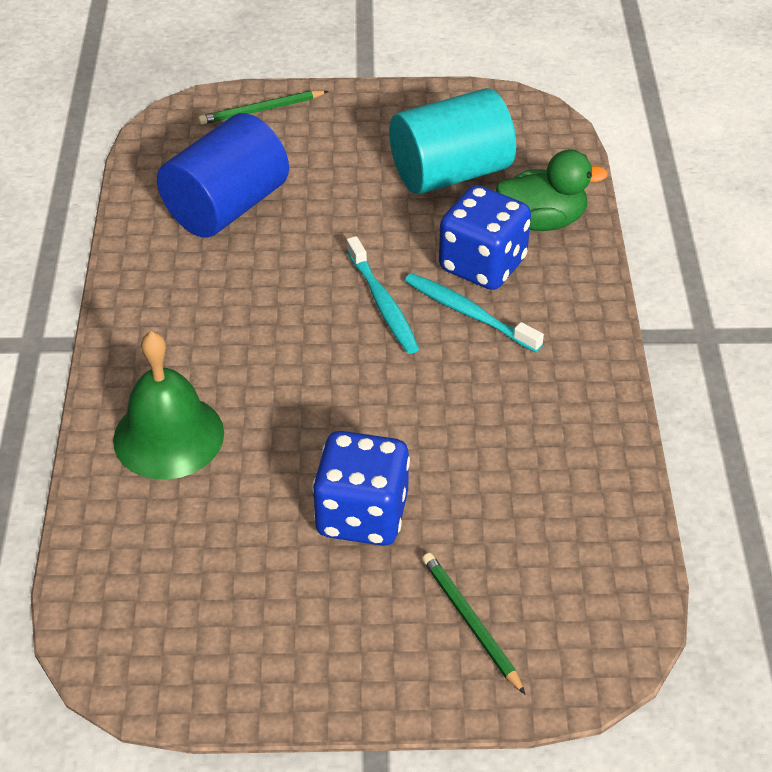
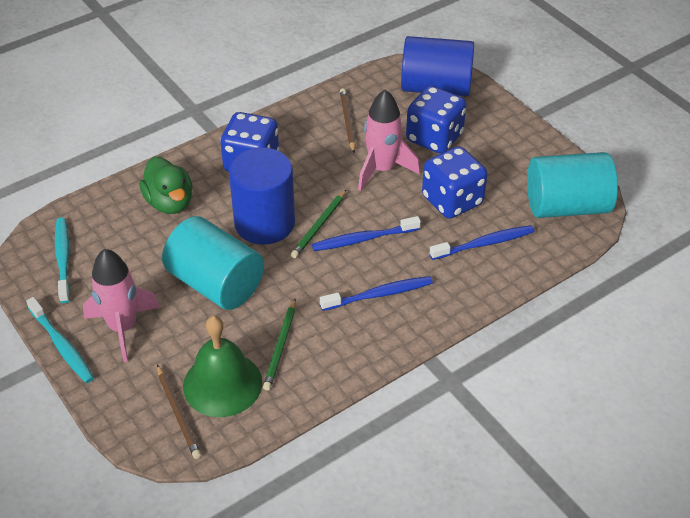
blue cylinder: [157,113,289,238] = 1 -> [229,148,295,245] [401,36,474,96] = 2
blue dice: [312,431,410,546] [439,185,531,290] = 2 -> [220,112,279,172] [406,86,466,154] [422,146,488,219] = 3
blue toothbrush: none = 0 -> [312,216,421,251] [320,276,433,311] [430,225,535,260] = 3
brown pencil: none = 0 -> [157,364,201,459] [340,88,356,153] = 2
pink rocket: none = 0 -> [83,249,160,362] [358,90,420,191] = 2
turquoise cylinder: [389,88,516,194] = 1 -> [162,216,264,310] [527,152,618,218] = 2

